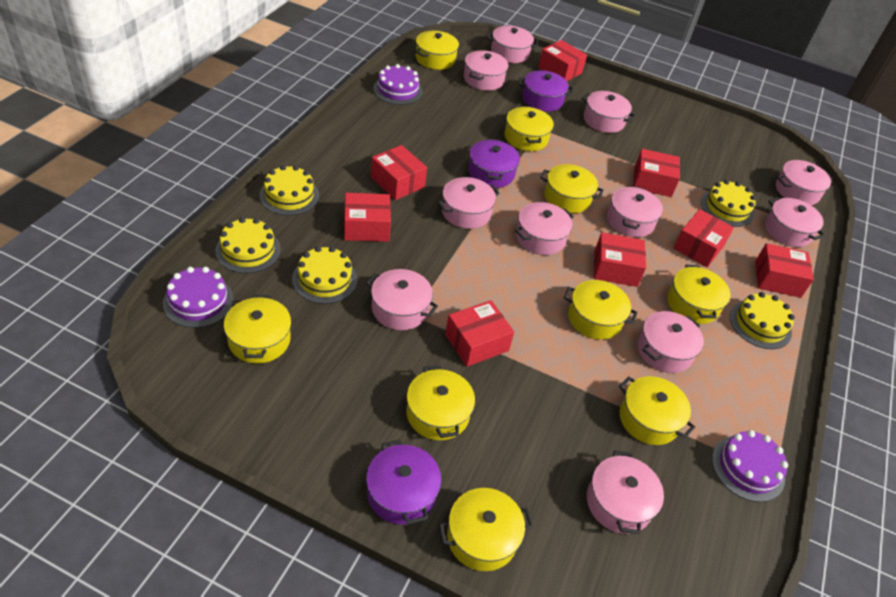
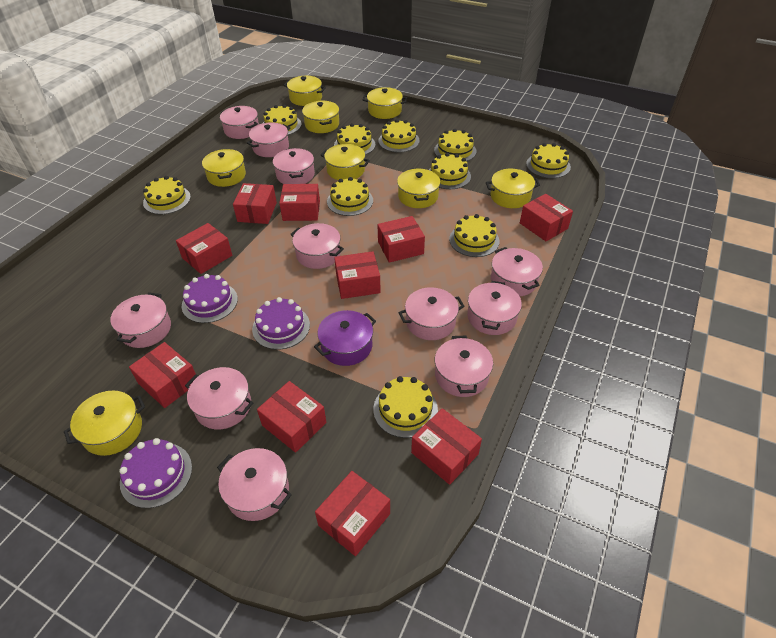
purple pot: [366,439,442,525] [468,139,520,188] [518,70,573,112] = 3 -> [314,310,376,366] = 1
red box: [344,193,391,242] [371,145,427,200] [445,300,514,367] [538,40,587,81] [594,232,646,287] [633,149,680,197] [673,209,734,267] [755,243,814,298] = 8 -> [129,342,196,408] [176,223,232,274] [233,183,277,224] [257,381,327,453] [279,184,320,221] [315,471,390,556] [334,251,381,299] [377,216,425,263] [411,408,482,485] [520,194,573,241] = 10
yellow cake: [215,217,281,273] [259,165,319,216] [292,246,357,304] [701,180,756,227] [730,292,795,349] = 5 -> [143,176,191,215] [262,105,302,135] [327,177,373,216] [334,123,375,155] [373,376,438,438] [378,119,420,152] [429,153,471,189] [434,129,476,161] [449,214,500,257] [526,143,571,178] = 10
yellow pot: [224,295,291,364] [406,365,475,440] [415,31,459,70] [439,488,533,571] [504,106,554,151] [540,164,604,213] [564,280,637,340] [619,376,695,445] [667,265,731,324] = 9 -> [64,391,145,456] [202,149,246,187] [284,76,326,106] [302,101,339,133] [321,144,370,180] [363,87,407,119] [397,168,440,208] [486,169,540,208] = 8

